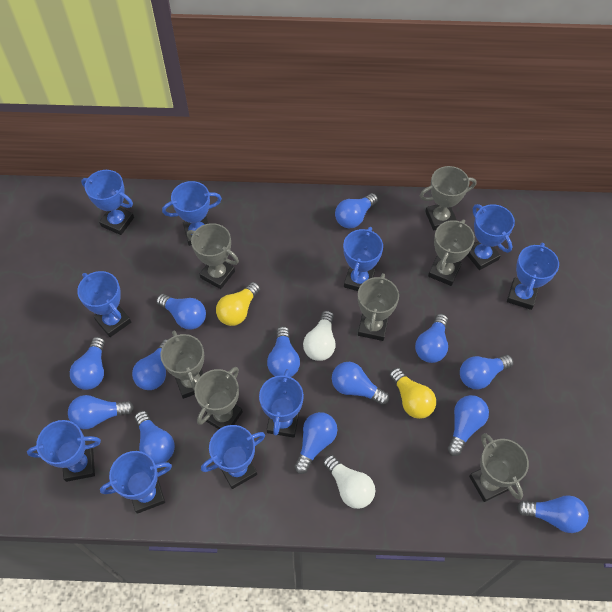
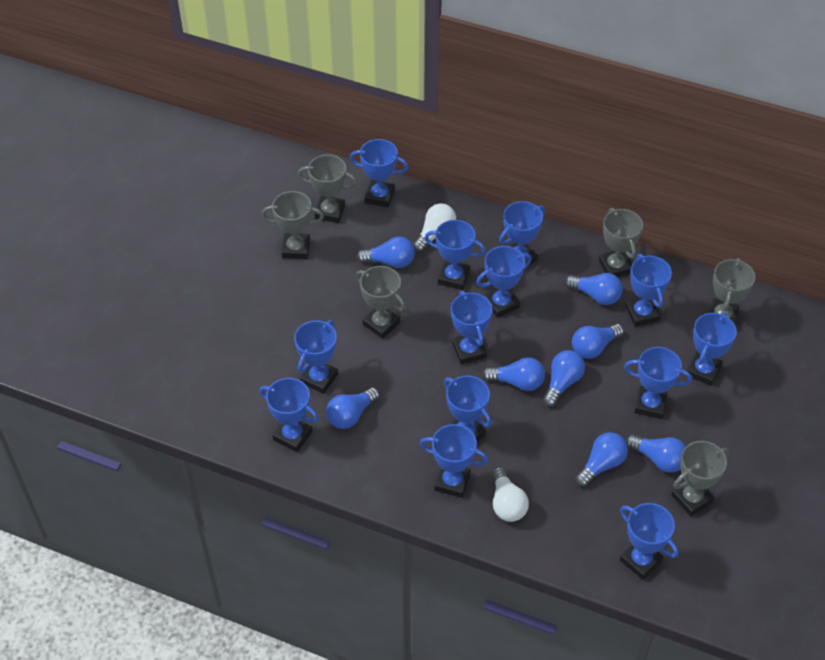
blue light bulb: [68,395,134,429] [70,337,105,390] [132,339,169,390] [135,411,175,464] [156,294,206,330] [267,326,300,377] [294,412,337,474] [332,362,389,405] [335,193,378,229] [415,314,448,363] [448,395,489,456] [460,355,513,389] [517,495,589,533] = 13 -> [326,387,379,429] [357,237,415,268] [482,357,545,391] [543,350,585,407] [565,273,623,305] [572,324,624,359] [575,432,628,487] [626,434,686,473] = 8
blue trophy: [27,420,101,482] [77,271,131,337] [81,170,134,235] [100,451,172,514] [162,181,222,246] [201,425,265,489] [259,369,304,438] [343,227,383,291] [467,204,515,270] [507,242,559,310] = 10 -> [260,378,319,452] [294,320,338,394] [350,139,409,207] [420,424,488,498] [425,220,486,290] [444,376,492,441] [451,291,492,364] [476,246,532,318] [499,201,545,267] [620,503,678,580] [624,347,692,419] [625,254,672,326] [687,313,737,386] = 13
grey trophy: [160,330,204,399] [187,223,239,289] [194,367,243,429] [358,273,399,341] [420,166,476,230] [428,219,475,286] [469,433,529,502] = 7 -> [262,191,324,259] [298,154,358,223] [356,266,406,339] [599,208,643,277] [671,441,729,516] [709,258,756,324] = 6
yellow light bulb: [216,282,260,326] [390,368,436,419] = 2 -> none = 0

